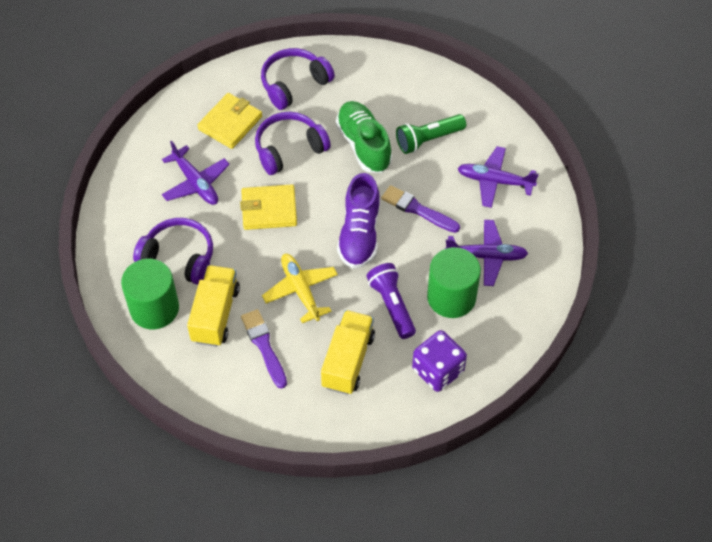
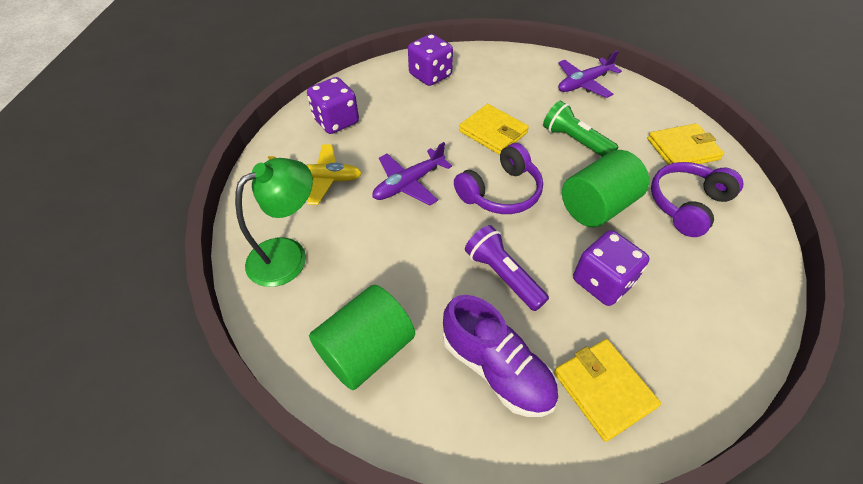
green lamp: none = 0 -> [235,158,313,287] = 1
green shoe: [336,101,392,173] = 1 -> none = 0
purple brush: [241,309,287,389] [381,185,460,233] = 2 -> none = 0
purple dice: [412,330,467,392] = 1 -> [307,77,359,134] [408,34,453,86] [573,230,649,306] = 3
purple headphones: [133,218,213,285] [255,112,331,175] [261,48,335,110] = 3 -> [454,143,543,214] [651,162,743,237] = 2
purple plane: [162,141,230,205] [445,220,528,286] [457,146,539,208] = 3 -> [372,142,452,206] [558,50,622,98] = 2
yellow truck: [187,265,240,347] [321,310,375,395] = 2 -> none = 0
yellow wallet: [197,93,262,149] [240,184,297,230] = 2 -> [459,104,529,155] [554,339,661,442] [647,123,724,165] = 3

